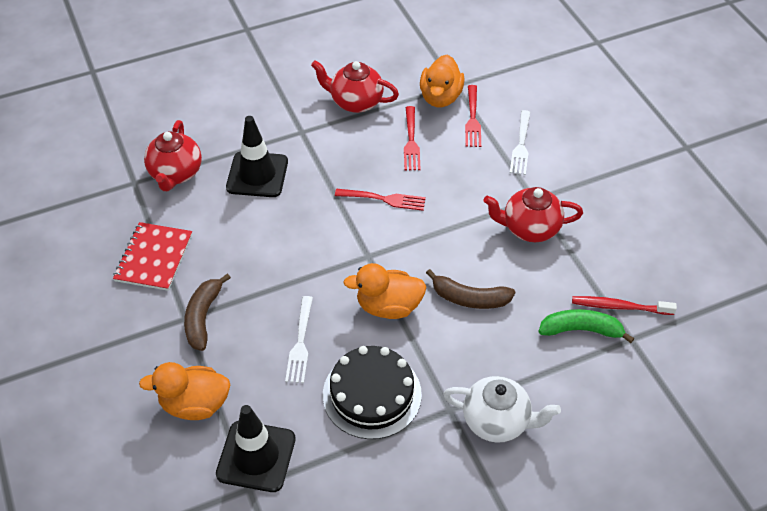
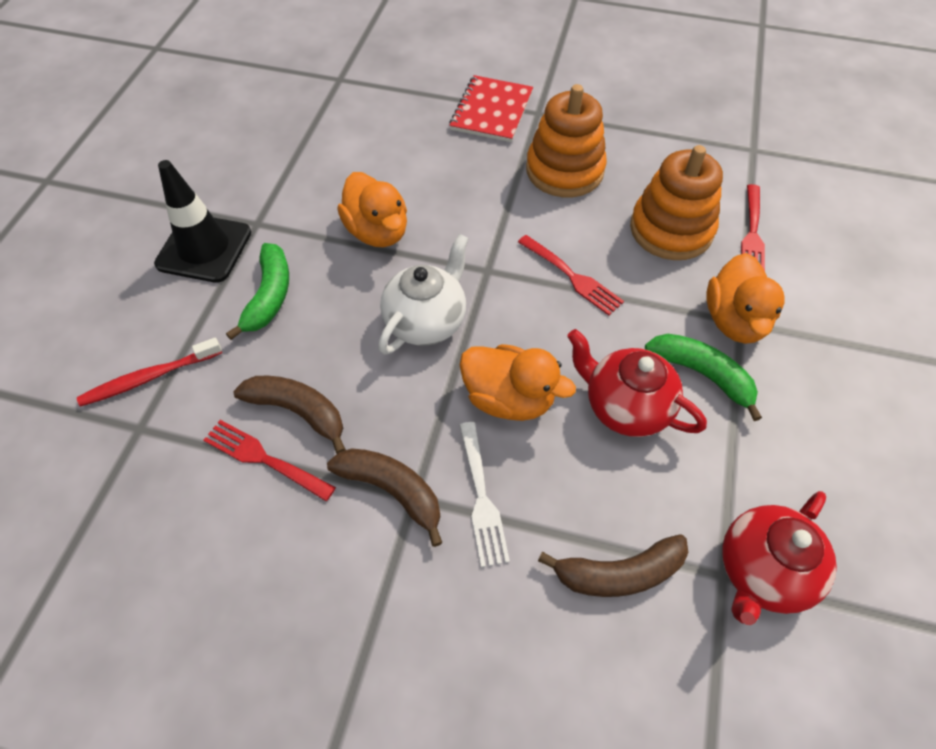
black cake: [323,346,422,439] = 1 -> none = 0
black traffic cone: [216,405,296,492] [226,116,288,197] = 2 -> [154,160,251,283] = 1
brown banana: [184,273,231,351] [426,269,515,309] = 2 -> [234,376,346,454] [327,448,442,547] [538,534,688,597] = 3
green banana: [538,309,634,343] = 1 -> [226,243,289,340] [645,334,762,421] = 2
orange stacking toy: none = 0 -> [526,84,607,197] [630,145,723,260] = 2
red teapot: [144,120,202,191] [311,60,399,113] [483,187,583,242] = 3 -> [567,329,707,437] [722,491,837,625] = 2
white fork: [285,296,313,383] [510,110,530,175] = 2 -> [459,422,510,567] = 1

